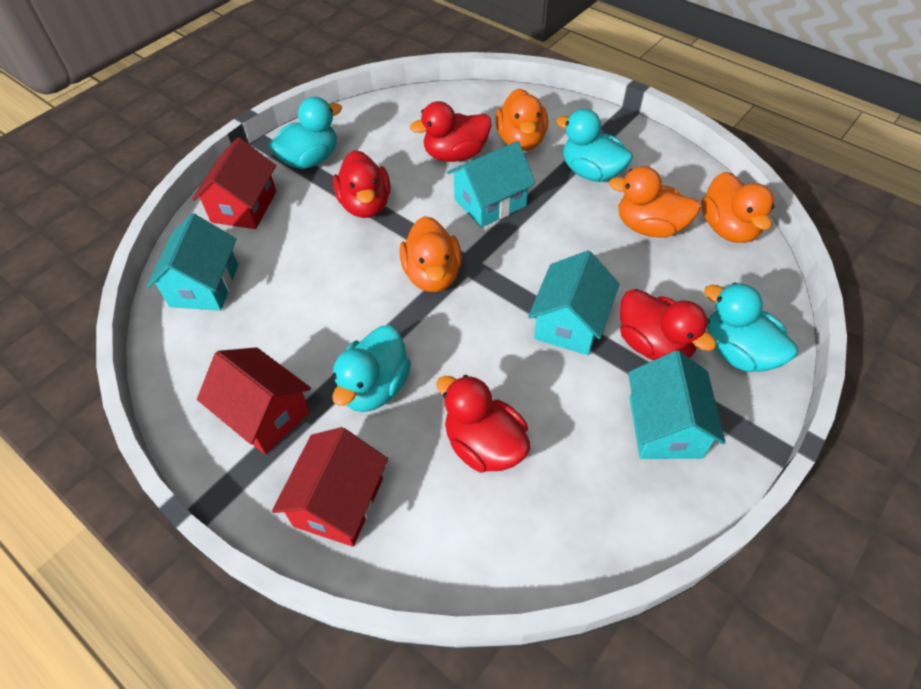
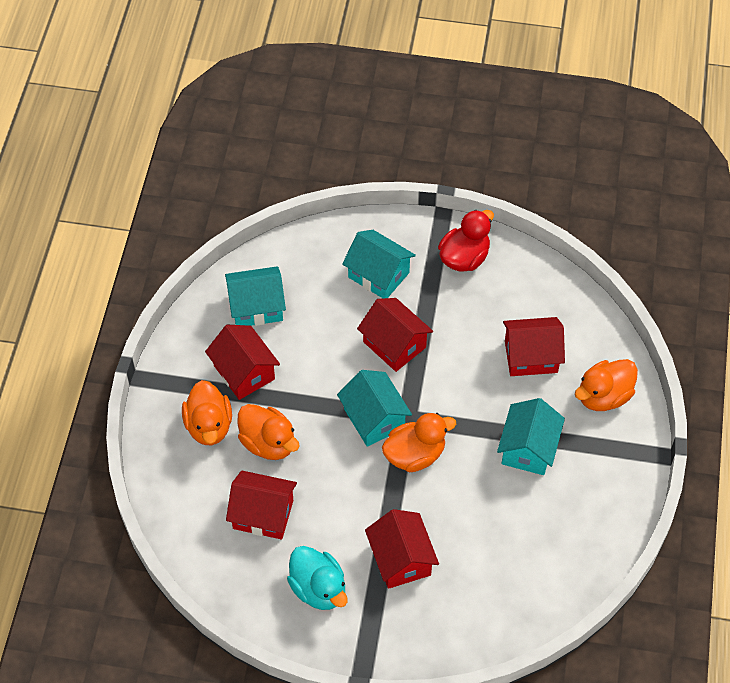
red duck: [333,150,391,218] [410,101,492,162] [436,375,530,472] [620,289,717,360] = 4 -> [438,210,494,272] = 1
red house: [192,137,276,229] [197,347,311,455] [272,427,388,547] = 3 -> [205,325,280,400] [226,471,297,539] [357,298,433,372] [365,509,439,589] [503,317,565,376] = 5
turquoise duck: [268,97,342,169] [332,325,411,412] [556,109,633,182] [704,283,798,372] = 4 -> [287,546,348,610] = 1

